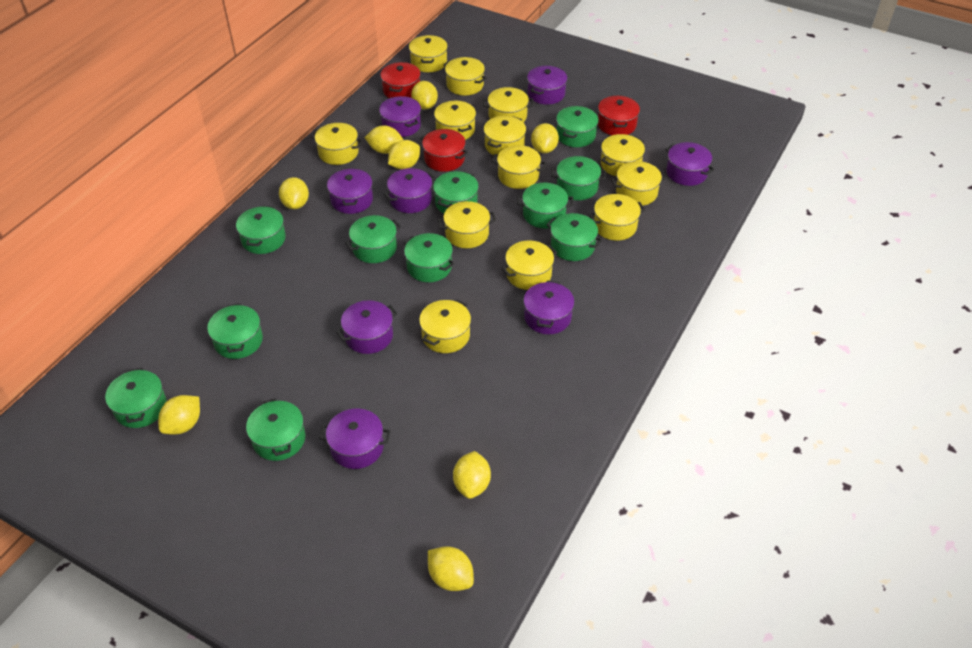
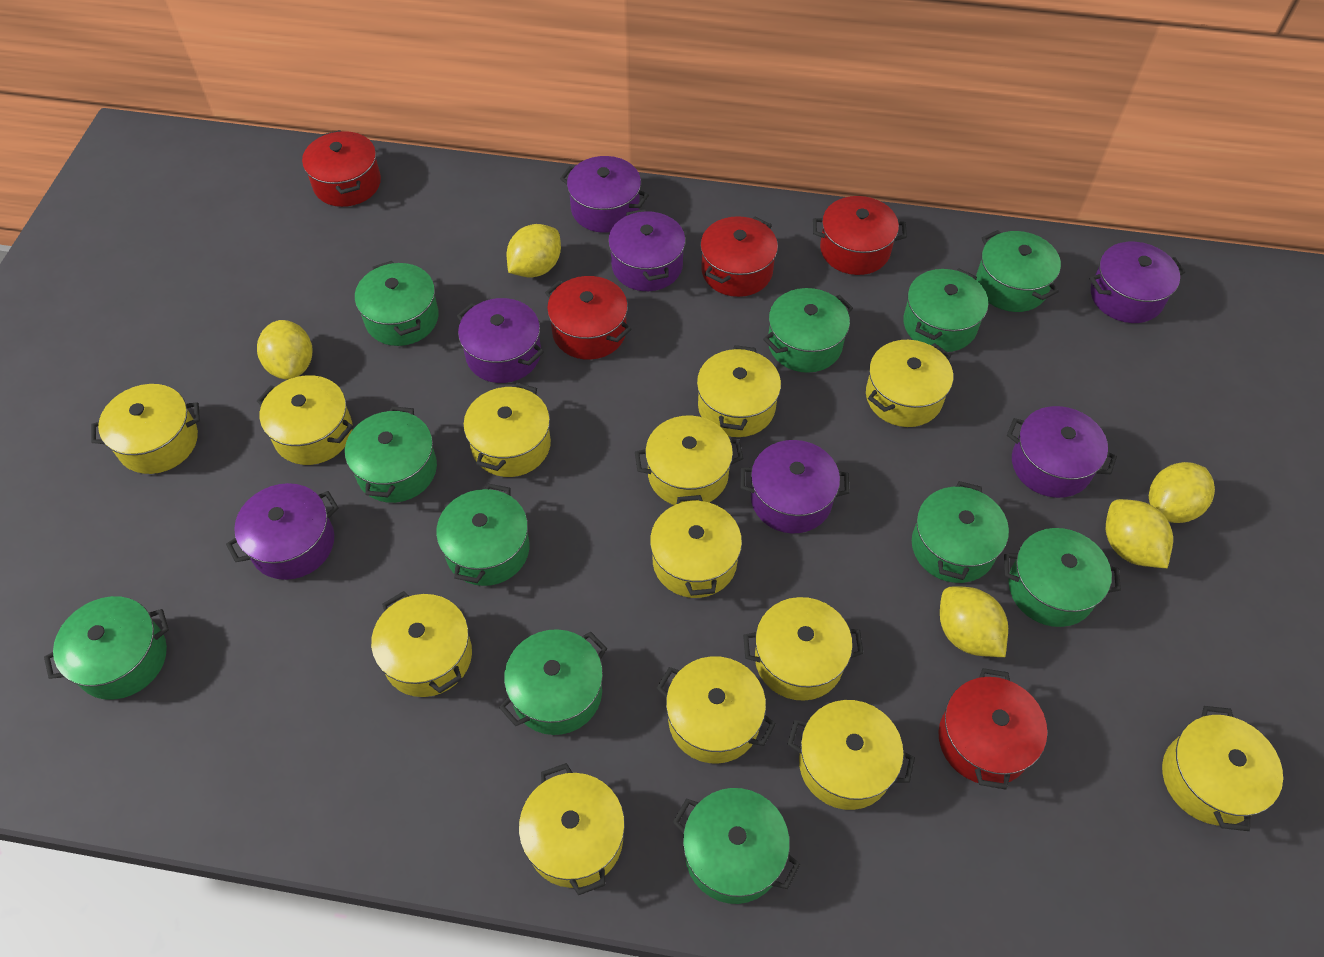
purple pot: [319,409,391,469] [327,168,373,214] [336,300,398,354] [379,96,421,137] [384,168,435,213] [523,280,574,334] [527,66,567,105] [665,142,714,186] = 8 -> [226,483,339,580] [457,298,544,383] [560,156,649,233] [608,209,685,291] [741,440,850,533] [1007,406,1117,498] [1089,242,1185,323] = 7
red pot: [380,62,421,98] [420,129,468,172] [598,96,640,135] = 3 -> [302,130,381,207] [545,276,631,360] [700,216,778,297] [813,196,907,275] [938,668,1047,790] = 5
yellow lemon: [158,395,200,435] [279,177,309,209] [364,125,403,154] [388,140,420,169] [411,81,438,109] [428,546,474,591] [453,451,491,499] [531,123,559,153] = 8 -> [257,320,313,380] [507,224,561,278] [940,587,1008,657] [1106,499,1173,568] [1149,462,1215,523] = 5

